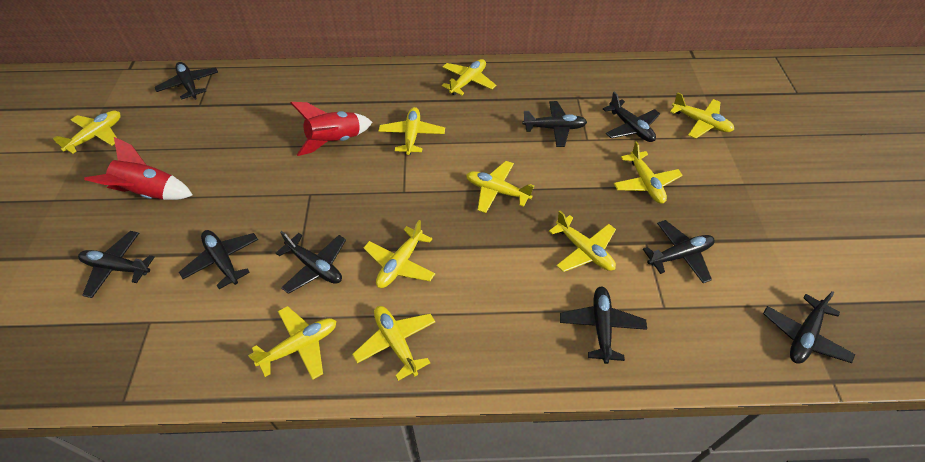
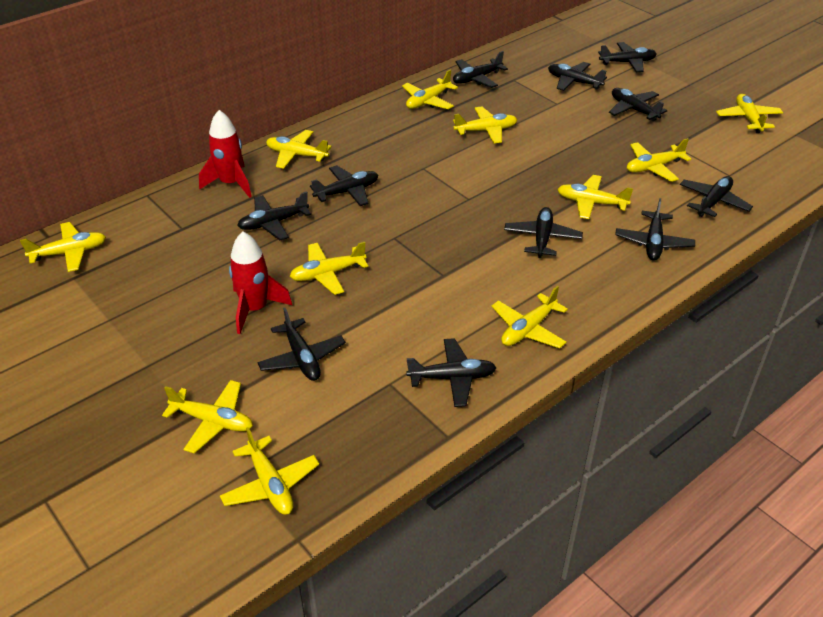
black plane: [78,231,155,298] [155,62,218,100] [179,230,258,289] [276,231,346,294] [522,101,587,147] [560,286,647,364] [603,92,660,142] [643,220,715,283] [763,291,855,364] = 9 -> [237,192,311,240] [257,308,346,381] [310,165,378,206] [406,338,497,407] [453,51,508,88] [504,207,583,258] [548,62,607,91] [598,42,657,72] [609,88,668,121] [615,198,695,260] [680,176,753,217] = 11
yellow plane: [53,110,121,154] [248,306,336,380] [352,306,435,381] [364,220,435,288] [379,107,445,155] [442,59,496,96] [466,161,534,213] [549,211,616,272] [613,141,683,204] [670,92,734,139] = 10 -> [20,222,106,272] [162,380,253,454] [220,427,319,515] [266,130,331,169] [290,242,368,295] [402,70,458,109] [453,106,517,143] [491,286,568,348] [557,175,633,219] [627,138,691,182] [716,94,783,133] = 11

